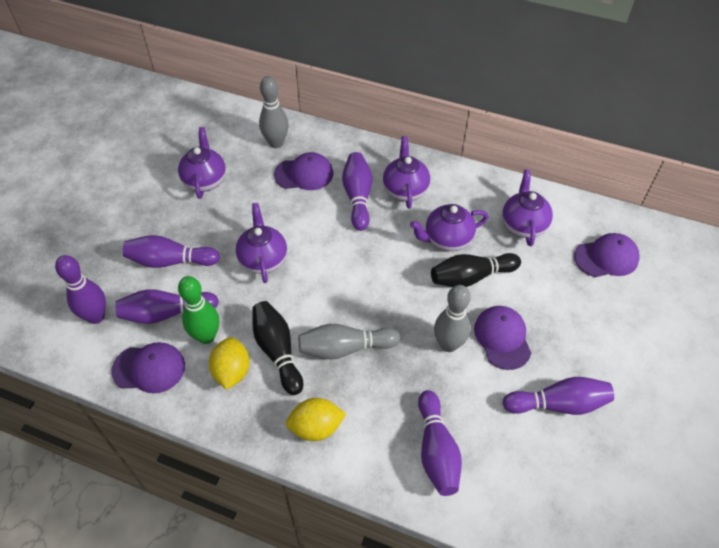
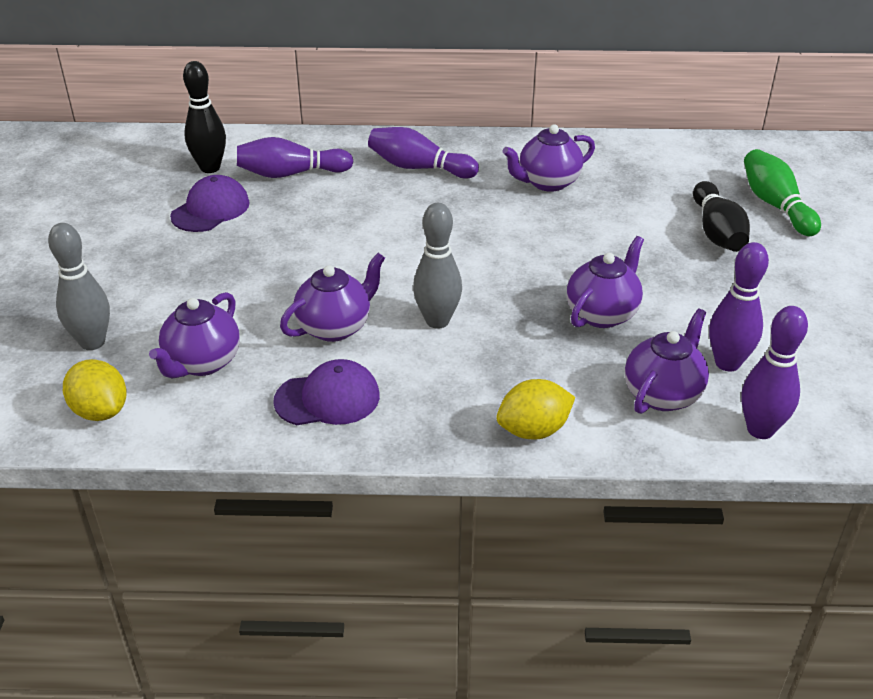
grey bowling pin: [259,76,289,148] [299,324,400,360] [434,285,471,352] = 3 -> [48,223,110,350] [413,203,462,329] = 2
purple bowling pin: [55,255,106,324] [115,289,219,324] [123,235,220,268] [342,152,372,231] [418,390,462,496] [503,377,614,415] = 6 -> [237,137,354,178] [368,127,479,178] [709,242,769,371] [741,306,808,439] = 4
purple cap: [111,342,185,393] [274,152,333,190] [474,306,531,370] [574,233,640,277] = 4 -> [170,175,249,232] [273,359,380,425] = 2

